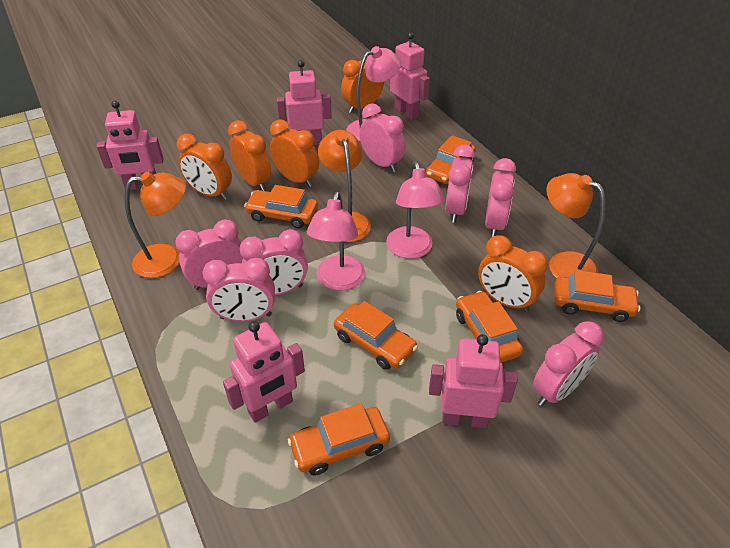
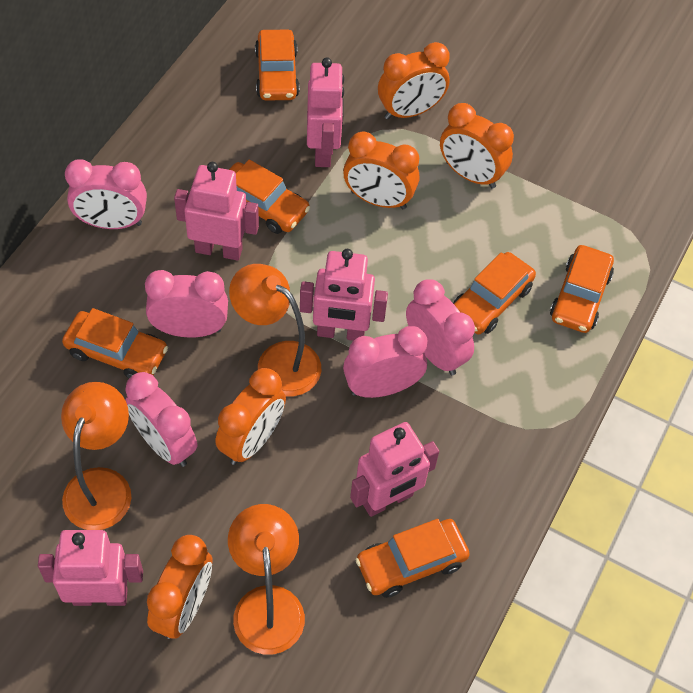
pink clock: [175,219,243,290] [203,257,275,322] [240,229,308,295] [359,103,406,172] [445,145,475,223] [485,158,516,237] [533,321,604,406] = 7 -> [65,159,147,229] [125,372,197,467] [145,270,228,338] [343,326,427,398] [406,279,475,375] = 5
pink lamp: [307,192,365,291] [346,46,401,141] [386,162,445,259] = 3 -> none = 0

